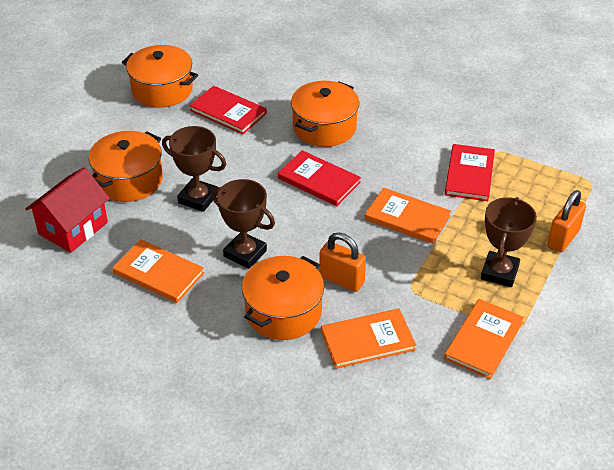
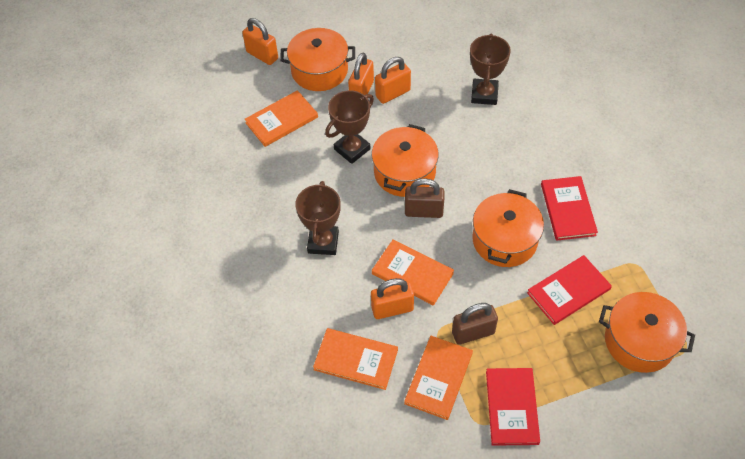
brown padlock: none = 0 -> [405,178,445,218] [452,303,498,345] = 2
orange padlock: [319,233,366,292] [547,190,586,252] = 2 -> [242,18,278,65] [348,53,374,95] [371,278,414,319] [375,57,411,104] = 4
red house: [26,167,110,253] = 1 -> none = 0

